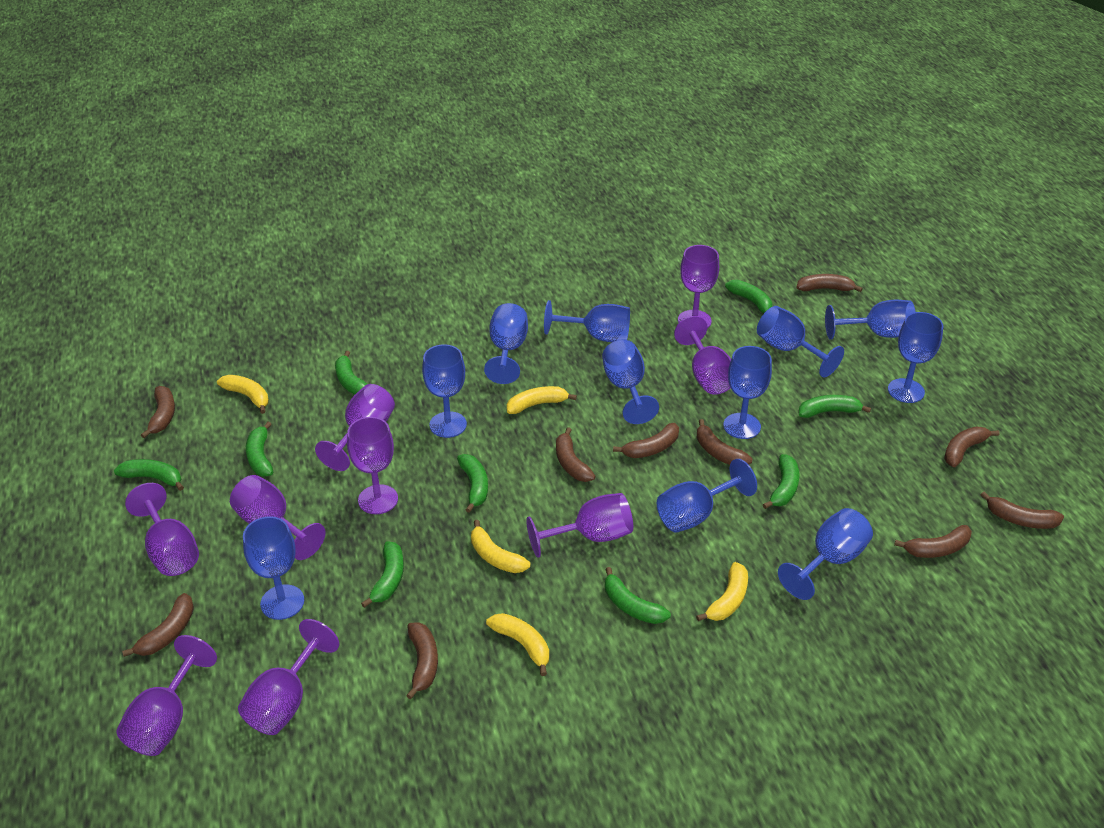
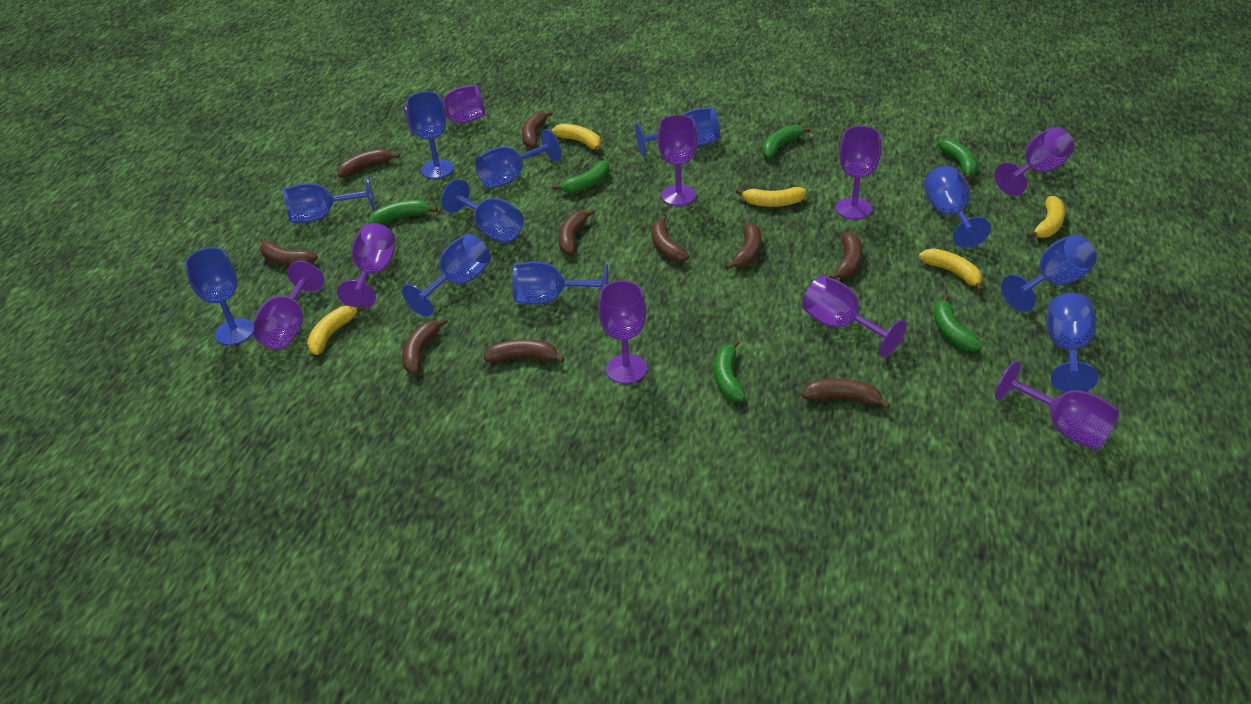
green banana: [114,459,184,491] [246,422,273,477] [335,351,367,395] [361,541,404,608] [457,454,488,513] [605,567,671,624] [725,280,772,313] [763,454,800,509] [798,395,871,418] = 9 -> [368,200,438,225] [552,160,609,193] [714,340,746,401] [762,125,811,158] [934,295,983,351] [937,139,978,180] = 6

